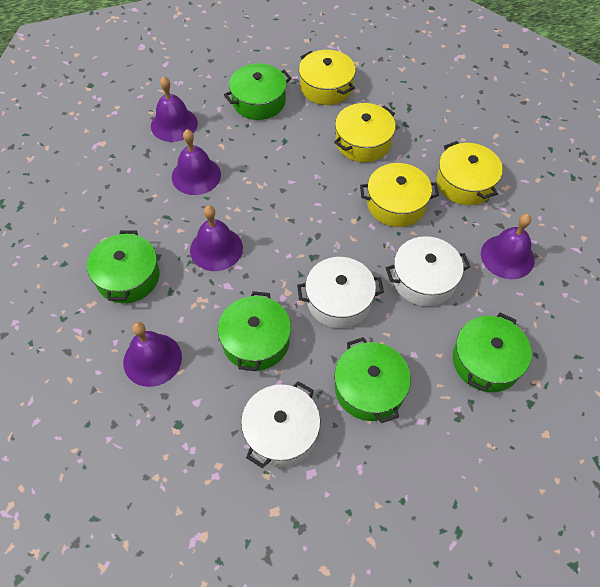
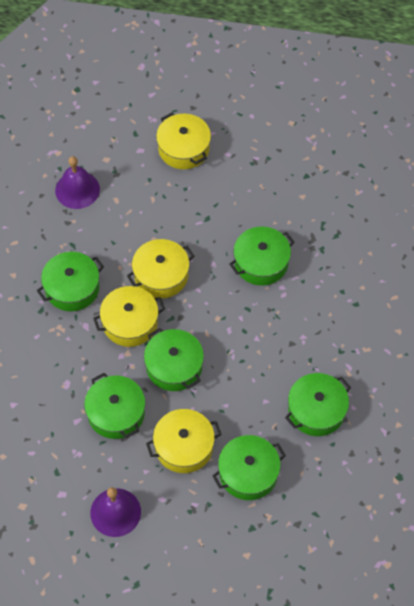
green pot: [87,230,160,303] [218,291,291,371] [224,63,292,120] [334,337,411,423] [453,313,532,392] = 5 -> [37,252,104,311] [84,373,145,439] [144,328,204,391] [212,435,286,500] [229,226,295,286] [285,373,351,436] = 6
purple bell: [123,322,182,387] [151,76,198,142] [172,129,221,195] [190,206,243,271] [481,214,535,279] = 5 -> [55,156,100,209] [90,487,141,537] = 2
white pot: [241,381,320,468] [297,257,384,328] [386,236,470,306] = 3 -> none = 0

